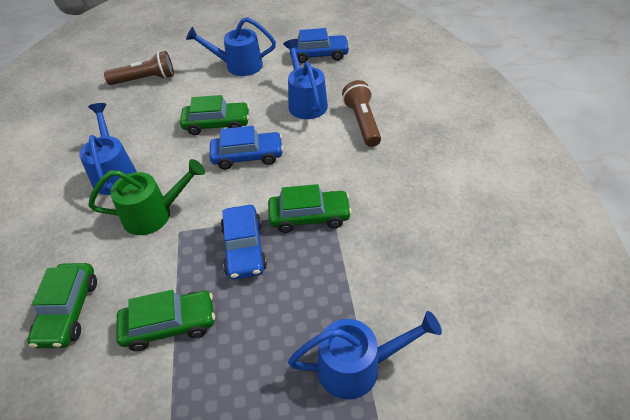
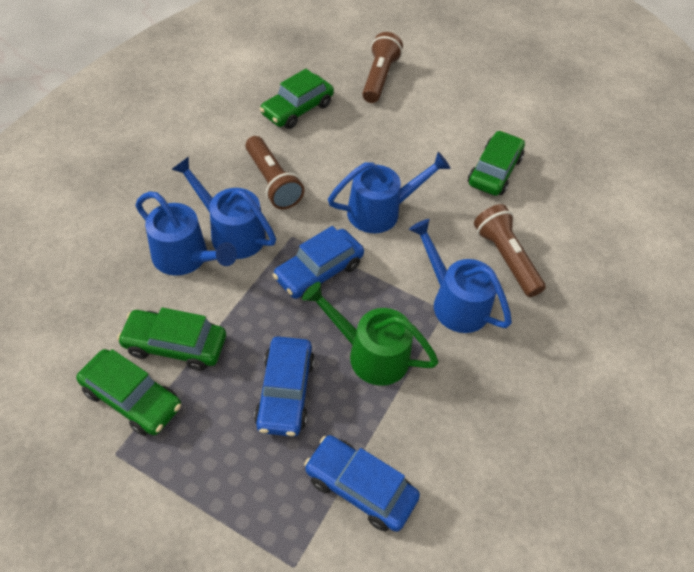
brown flashlight: [104,51,174,85] [342,80,381,147] = 2 -> [245,136,304,209] [362,32,403,103] [474,204,546,297] = 3

